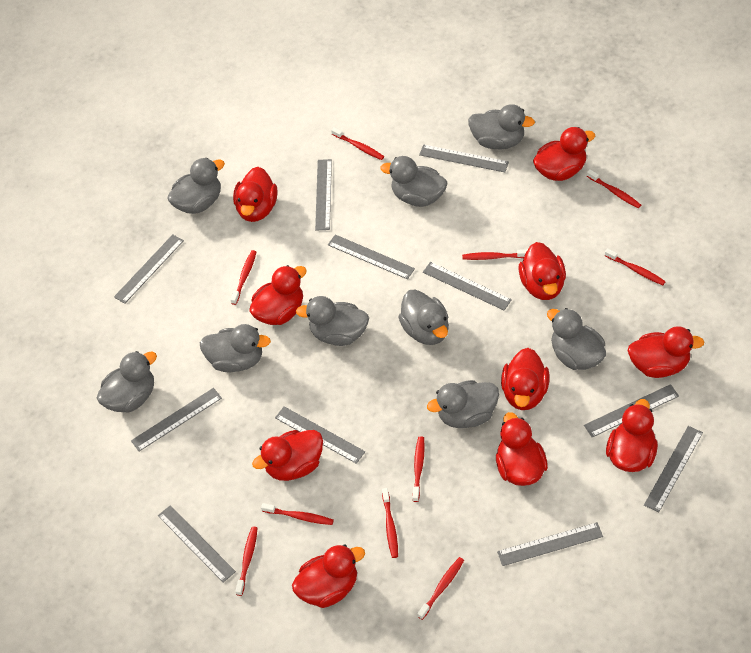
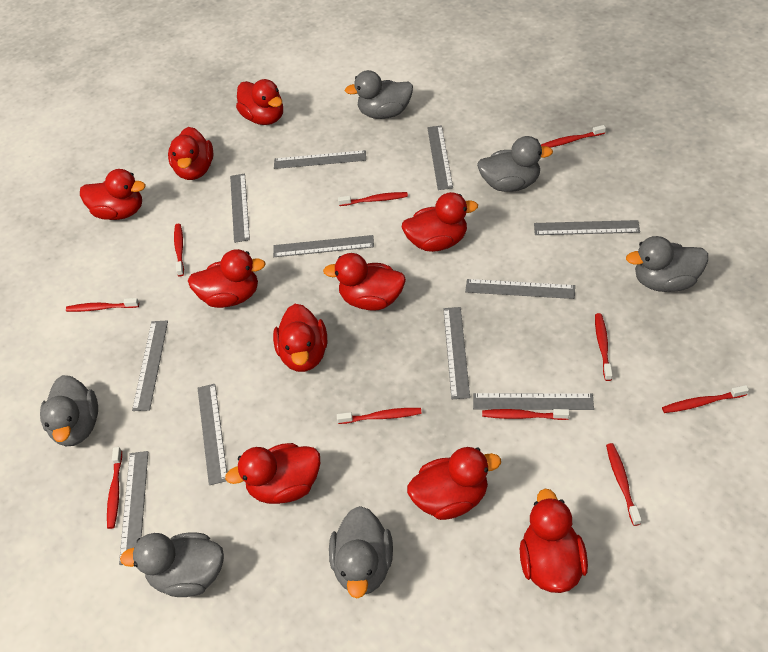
grey duck: [97,351,157,413] [167,158,225,214] [200,324,271,372] [296,296,369,346] [380,156,447,207] [398,289,449,345] [427,380,499,428] [468,104,535,149] [547,308,606,370] = 9 -> [40,375,98,446] [120,533,224,597] [329,506,393,599] [345,70,413,119] [477,136,553,192] [626,236,708,292] = 6

